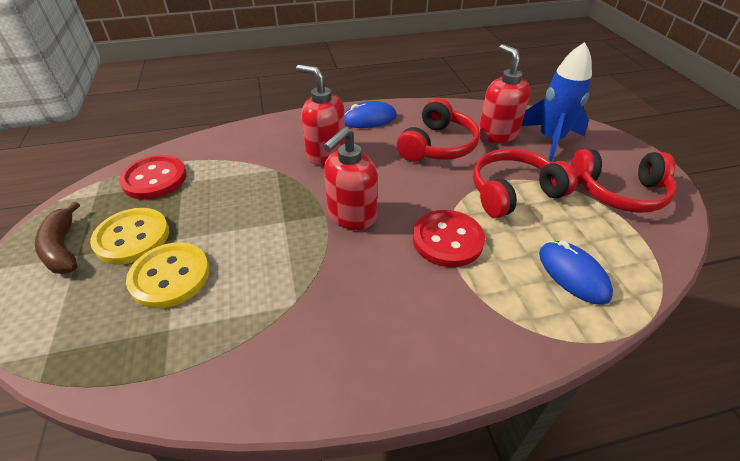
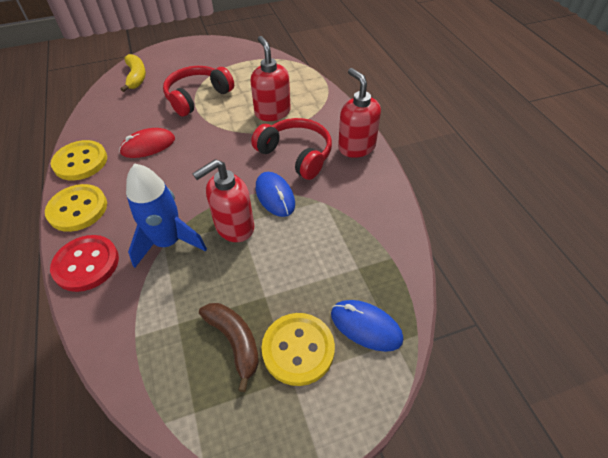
red button: [119,155,187,200] [413,210,485,267] = 2 -> [50,235,119,292] = 1
red headphones: [397,98,480,162] [473,149,577,218] [571,149,676,213] = 3 -> [163,66,234,117] [251,118,332,180] = 2
red mouse: none = 0 -> [119,128,175,158] = 1
yellow banana: none = 0 -> [120,54,146,92] = 1
yellow button: [90,208,169,265] [126,242,210,309] = 2 -> [45,184,107,232] [51,140,107,180] [262,313,335,386] = 3

